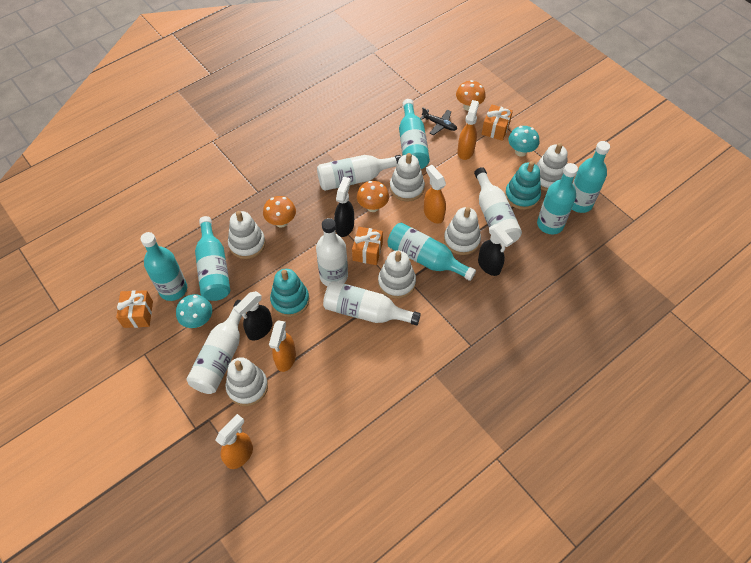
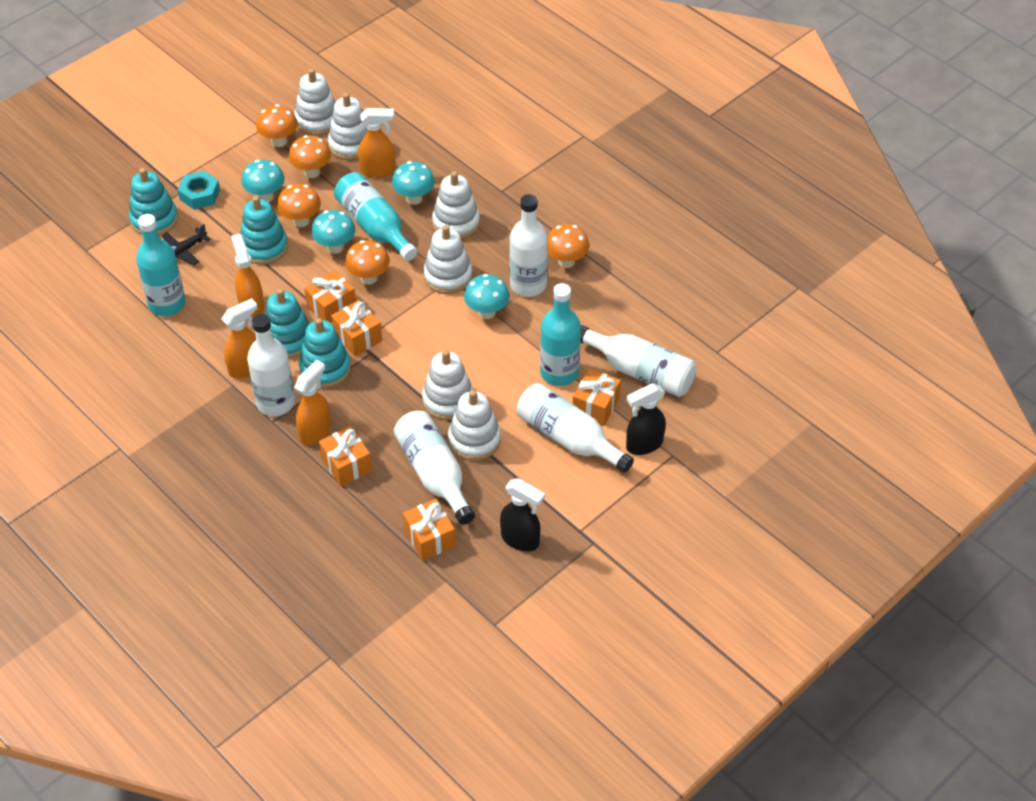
black spray bottle: [234,291,272,341] [334,177,354,237] [478,224,513,276] = 3 -> [500,478,545,551] [626,383,666,455] = 2
orange gift: [116,290,153,328] [352,227,383,265] [482,104,513,141] = 3 -> [304,270,356,323] [319,426,372,486] [331,300,382,357] [403,499,456,561] [573,369,621,426] = 5
orange mushroom: [263,196,296,228] [357,181,389,212] [456,80,486,111] = 3 -> [256,104,298,147] [277,184,321,227] [289,135,331,178] [345,240,390,285] [548,224,589,268] = 5
turquoise bottle: [141,232,187,301] [195,216,230,301] [387,223,476,281] [399,99,430,169] [537,163,578,234] [572,141,610,213] = 6 -> [136,214,186,316] [334,172,417,261] [540,283,581,386] = 3
turquoise mushroom: [176,294,212,328] [508,126,539,157] = 2 -> [241,160,285,202] [311,210,355,254] [392,161,435,205] [464,274,509,319] = 4
turquoise nut: none = 0 -> [178,171,220,209] = 1
turquoise stacking toy: [270,269,309,317] [505,161,541,210] = 2 -> [129,168,178,236] [240,196,288,265] [266,289,310,358] [299,318,351,388] = 4

